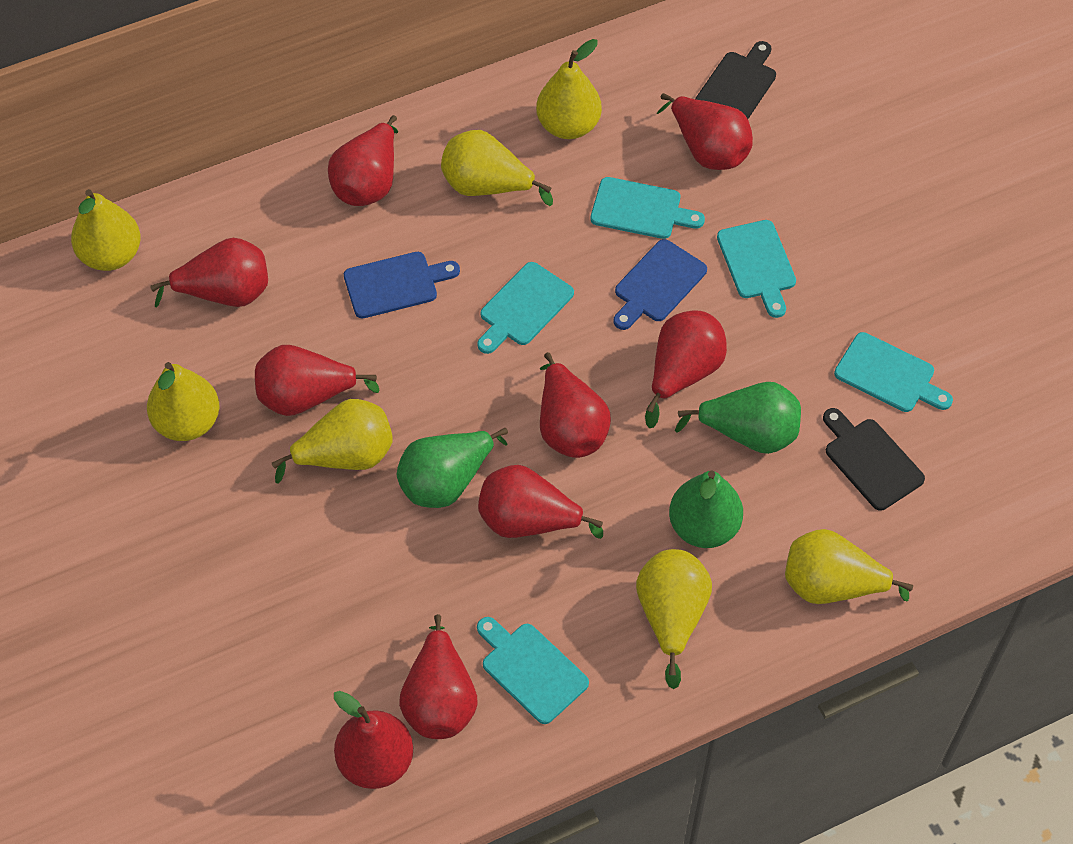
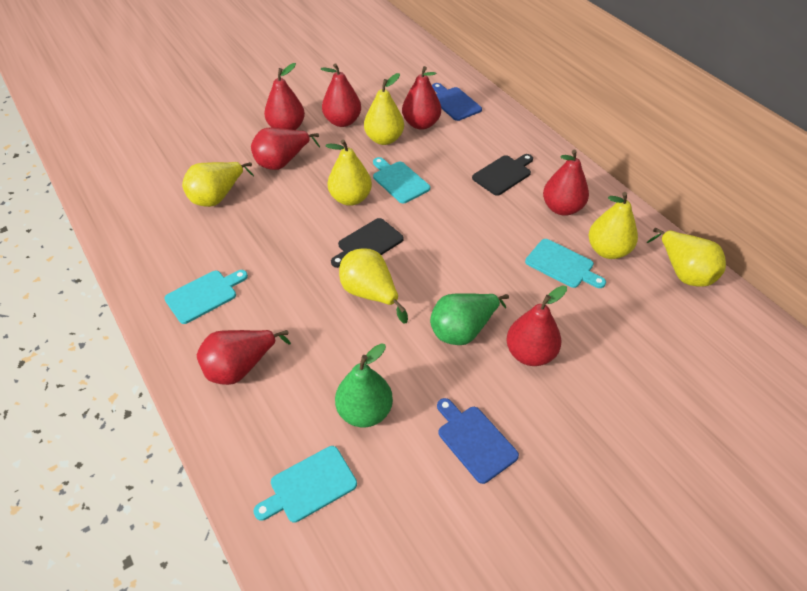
green pear: [397,428,508,508] [669,470,743,548] [675,382,801,454] = 3 -> [335,343,393,427] [430,293,509,345] = 2
red pear: [150,238,268,308] [255,345,379,416] [328,115,398,206] [334,691,413,789] [399,614,478,739] [478,465,603,539] [540,352,611,458] [645,310,727,428] [657,93,753,170] = 9 -> [197,330,291,385] [251,128,320,170] [264,63,305,130] [321,63,361,127] [402,66,441,130] [506,285,567,366] [543,150,589,216] = 7
turquoise cutting board: [477,262,574,354] [477,617,589,724] [590,177,705,239] [717,220,796,318] [834,332,953,412] = 5 -> [164,270,248,324] [253,446,357,523] [373,157,430,204] [525,239,606,288] = 4
yellow pear: [71,189,141,271] [147,362,220,441] [272,399,393,484] [441,130,553,206] [536,39,602,139] [636,549,712,689] [785,529,913,604] = 7 -> [182,162,254,207] [326,140,372,206] [339,248,408,323] [364,73,404,145] [589,192,638,259] [647,228,726,287] = 6

